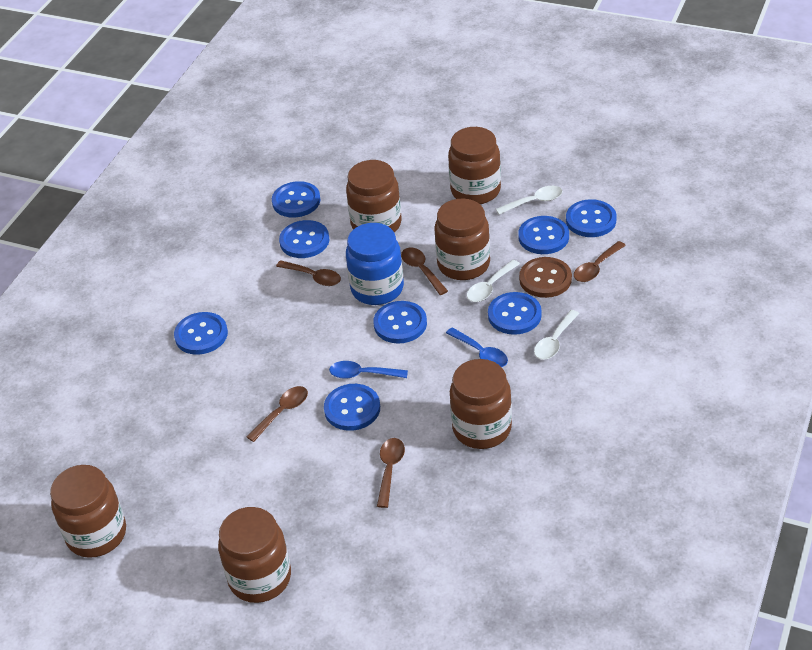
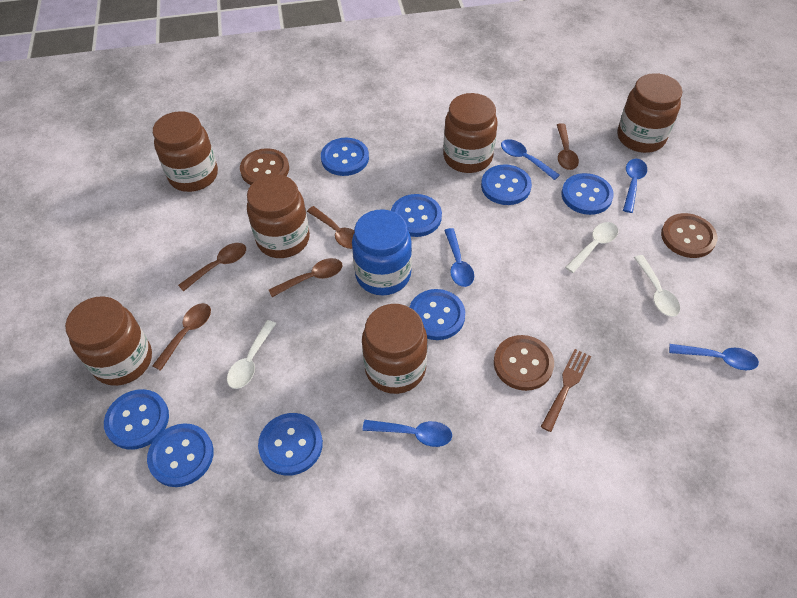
blue spoon: [329,361,408,379] [446,327,508,367] = 2 -> [362,420,452,447] [444,228,474,287] [501,139,560,180] [623,159,647,213] [669,344,759,370] = 5
brown button: [519,257,572,298] = 1 -> [240,148,289,185] [494,335,554,391] [661,213,717,258] = 3
brown fork: none = 0 -> [541,349,591,432] = 1

